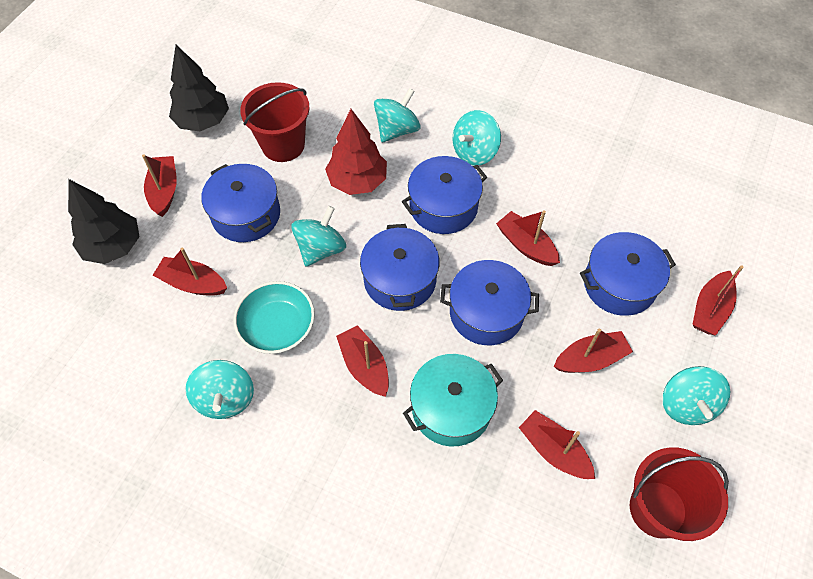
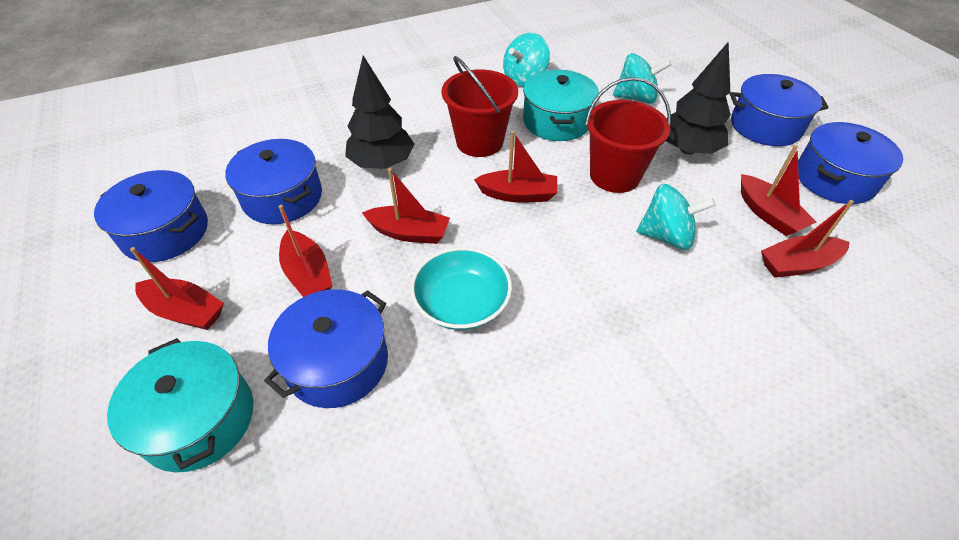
red boat: [142,154,177,217] [153,248,227,295] [336,325,389,397] [496,210,560,266] [519,410,595,479] [554,329,633,373] [692,265,744,336] = 7 -> [130,247,224,330] [278,205,333,297] [362,168,450,244] [474,131,557,203] [741,145,816,236] [761,200,854,278] = 6
red tree: [325,109,387,195] = 1 -> none = 0
turquoise pot: [403,354,503,446] = 1 -> [107,338,253,472] [523,70,599,141] = 2
turquoise spinning top: [185,360,254,419] [291,206,346,267] [374,88,421,142] [453,110,501,166] [662,366,730,425] = 5 -> [503,33,550,87] [613,53,671,104] [636,184,715,250] = 3

